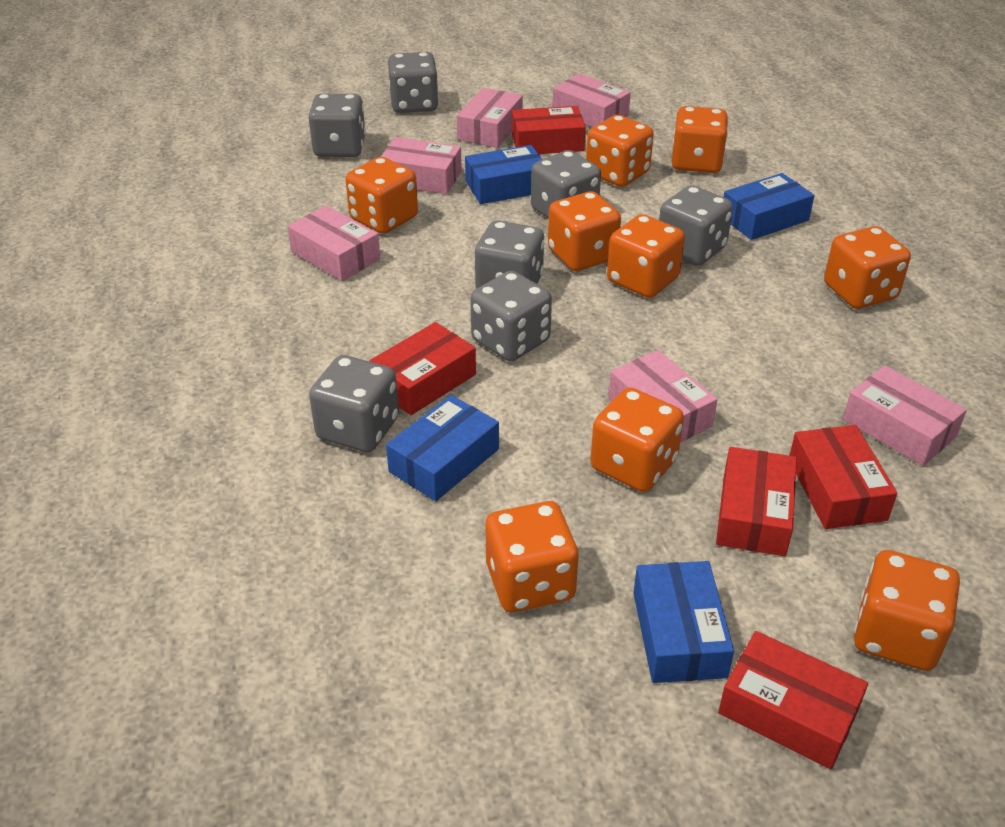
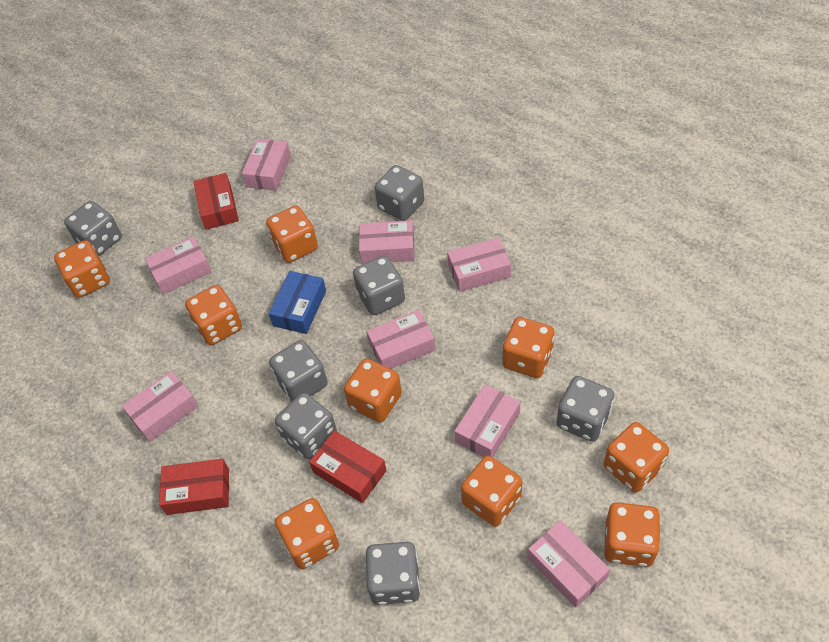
blue box: [386,395,499,501] [465,145,542,204] [633,561,734,683] [724,173,814,240] = 4 -> [269,271,326,334] = 1
pink box: [287,206,380,281] [381,137,462,194] [457,88,523,148] [553,73,631,127] [609,350,718,442] [843,365,967,466] = 6 -> [122,371,198,442] [145,236,212,295] [242,139,291,191] [359,220,415,264] [366,310,435,369] [447,237,511,292] [454,384,520,457] [528,520,610,608] = 8
red box: [369,322,476,415] [512,106,586,154] [716,447,797,556] [718,631,868,769] [789,425,897,529] = 5 -> [159,459,229,515] [193,173,239,230] [309,430,387,503] = 3

